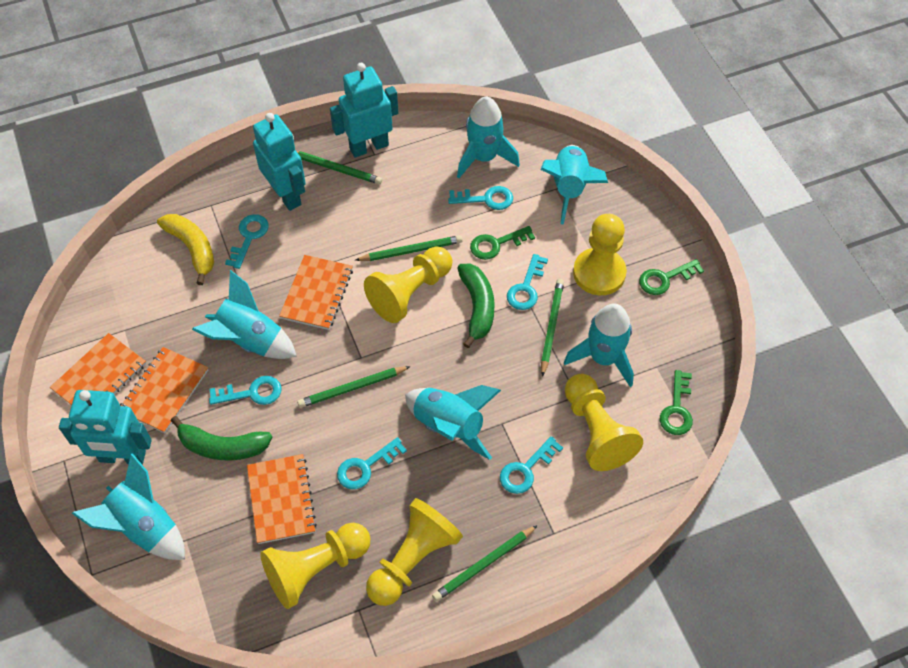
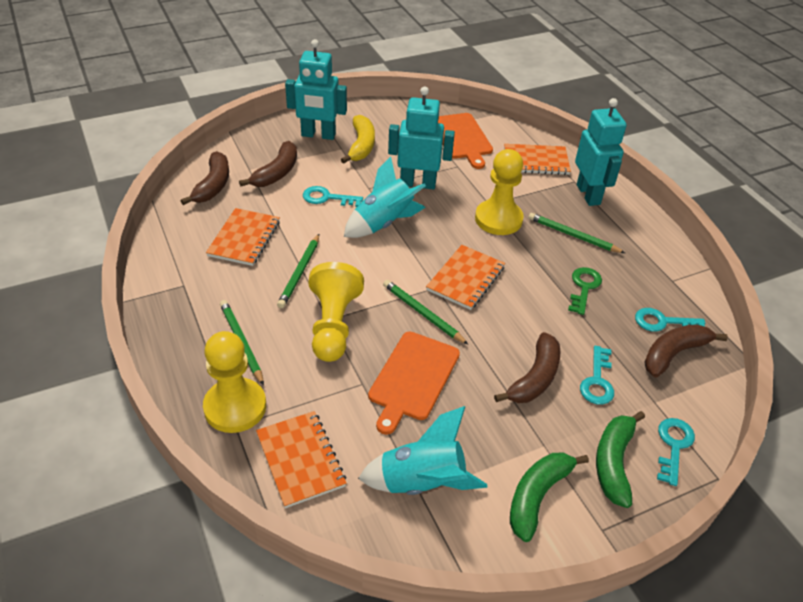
brown banana: none = 0 -> [181,151,229,205] [239,141,297,187] [494,332,560,403] [644,324,728,377] = 4
green key: [470,226,535,260] [639,259,704,295] [660,370,693,435] = 3 -> [568,267,602,315] = 1
green pencil: [296,151,382,185] [297,366,411,408] [355,235,463,261] [432,525,538,601] [541,279,564,377] = 5 -> [220,300,264,386] [277,234,319,308] [383,280,469,345] [528,213,625,253] = 4
orange cutting board: none = 0 -> [368,332,460,435] [438,113,493,169] = 2
turquoise key: [209,376,281,405] [225,214,269,269] [337,437,407,489] [448,186,513,210] [500,436,563,494] [507,254,548,310] = 6 -> [303,186,363,207] [580,346,614,405] [635,308,705,332] [657,418,695,486] = 4
turquoise rocket: [72,453,185,560] [192,270,297,359] [405,385,501,460] [457,96,520,178] [540,145,608,225] [564,303,634,387] = 6 -> [344,156,426,238] [358,406,488,495] = 2
yellow pawn: [260,523,370,609] [364,246,452,323] [366,498,463,606] [565,374,643,471] [573,214,627,295] = 5 -> [203,331,266,433] [308,262,364,362] [475,149,524,235] = 3

